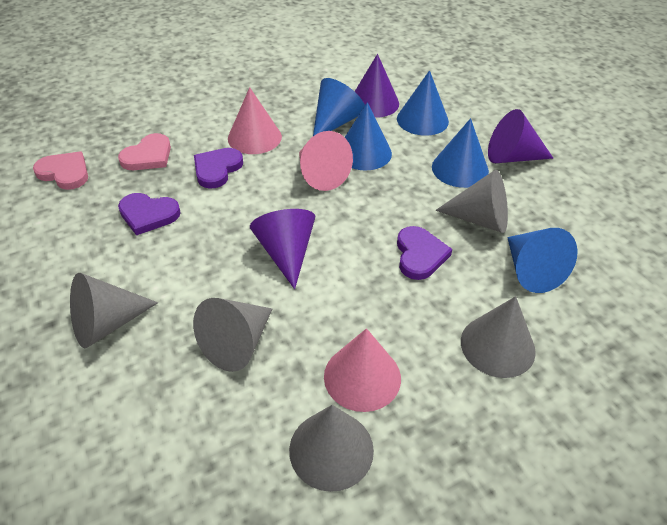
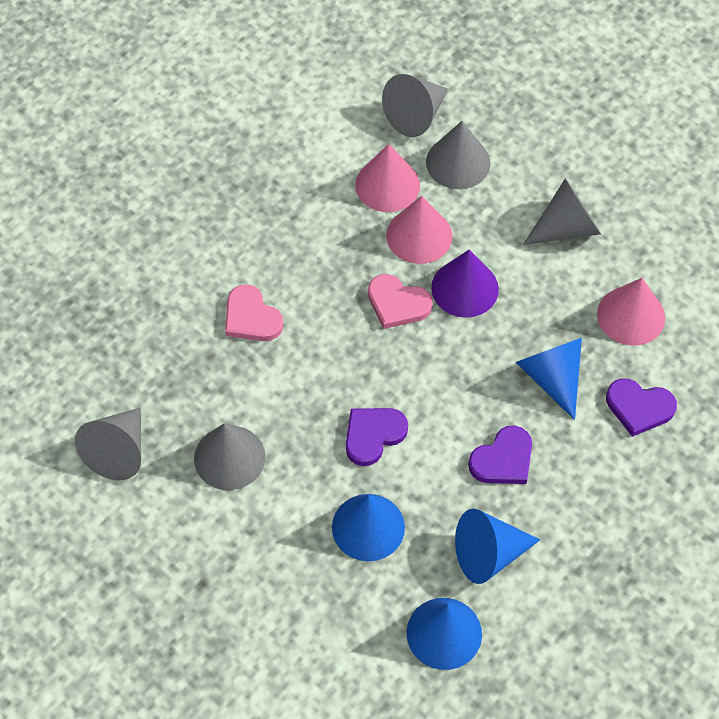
blue cone: [313,78,365,136] [345,102,392,171] [397,70,449,136] [432,118,489,188] [507,228,578,293] = 5 -> [332,494,405,561] [407,598,482,670] [455,509,540,584] [516,338,582,420] = 4
purple cone: [250,209,315,289] [355,54,399,118] [488,109,553,163] = 3 -> [431,250,499,318] = 1

